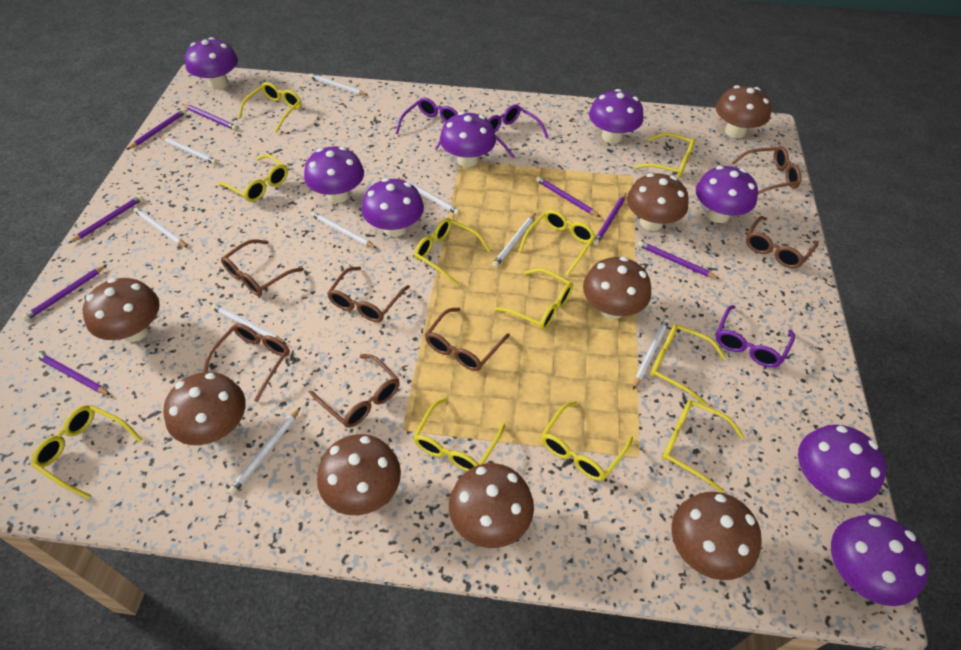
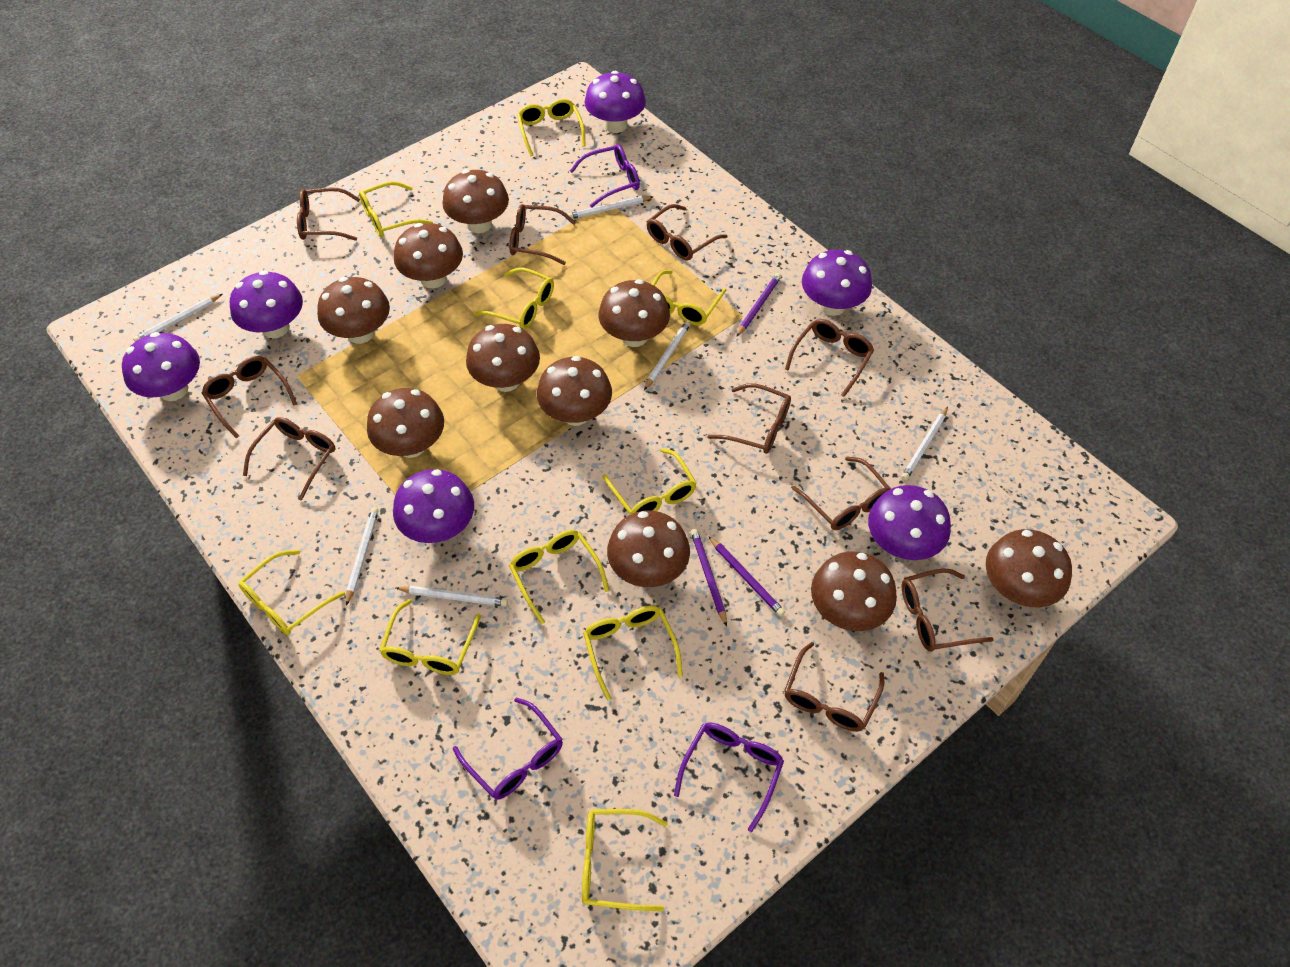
brown glasses: [203,323,290,402] [221,239,304,296] [310,354,400,428] [327,267,410,322] [425,308,510,371] [732,146,801,194] [746,216,818,269] = 7 -> [202,356,297,438] [243,417,335,501] [297,187,360,241] [509,204,576,265] [646,204,727,261] [708,383,791,454] [784,642,884,732] [785,319,874,397] [792,456,891,530] [902,568,994,652] = 10
brown mushroom: [82,278,160,342] [163,372,246,445] [317,434,401,515] [449,463,534,548] [583,257,651,319] [627,173,689,231] [672,492,762,580] [716,85,772,138] = 8 -> [317,277,390,344] [367,388,444,458] [394,223,463,288] [442,169,509,233] [466,324,540,392] [537,356,612,426] [599,279,670,347] [607,511,690,587] [811,551,897,631] [986,529,1072,607] = 10
purple mushroom: [185,37,238,90] [304,147,364,203] [362,178,424,237] [440,112,496,167] [589,89,643,144] [696,166,758,223] [798,425,886,504] [831,514,929,606] = 8 -> [122,332,200,401] [230,270,303,338] [393,469,474,543] [584,71,646,133] [802,250,872,316] [868,485,951,560] = 6
purple pencil: [22,264,107,321] [36,352,110,395] [69,195,144,243] [127,109,187,150] [182,104,238,130] [536,177,600,217] [593,193,626,245] [638,241,720,279] = 8 -> [691,529,727,627] [709,536,785,617] [736,273,781,337] = 3
white pencil: [134,207,188,248] [160,137,217,164] [211,304,286,344] [228,407,301,494] [309,74,368,96] [311,211,376,248] [398,178,460,215] [492,213,536,268] [633,318,669,390] = 9 -> [133,294,222,342] [346,508,379,606] [396,586,508,607] [568,196,653,219] [644,321,691,390] [901,407,948,481] = 6
yellow glasses: [31,405,142,499] [218,154,288,202] [238,82,302,133] [413,398,506,471] [414,218,491,286] [494,268,573,330] [519,210,596,276] [541,401,633,481] [634,133,695,178] [650,324,726,405] [662,400,744,493] = 11 -> [239,550,345,635] [359,181,433,237] [379,599,481,675] [474,267,554,329] [509,530,609,624] [517,99,586,156] [582,809,668,911] [583,606,683,700] [602,448,697,515] [652,270,727,325] = 10

